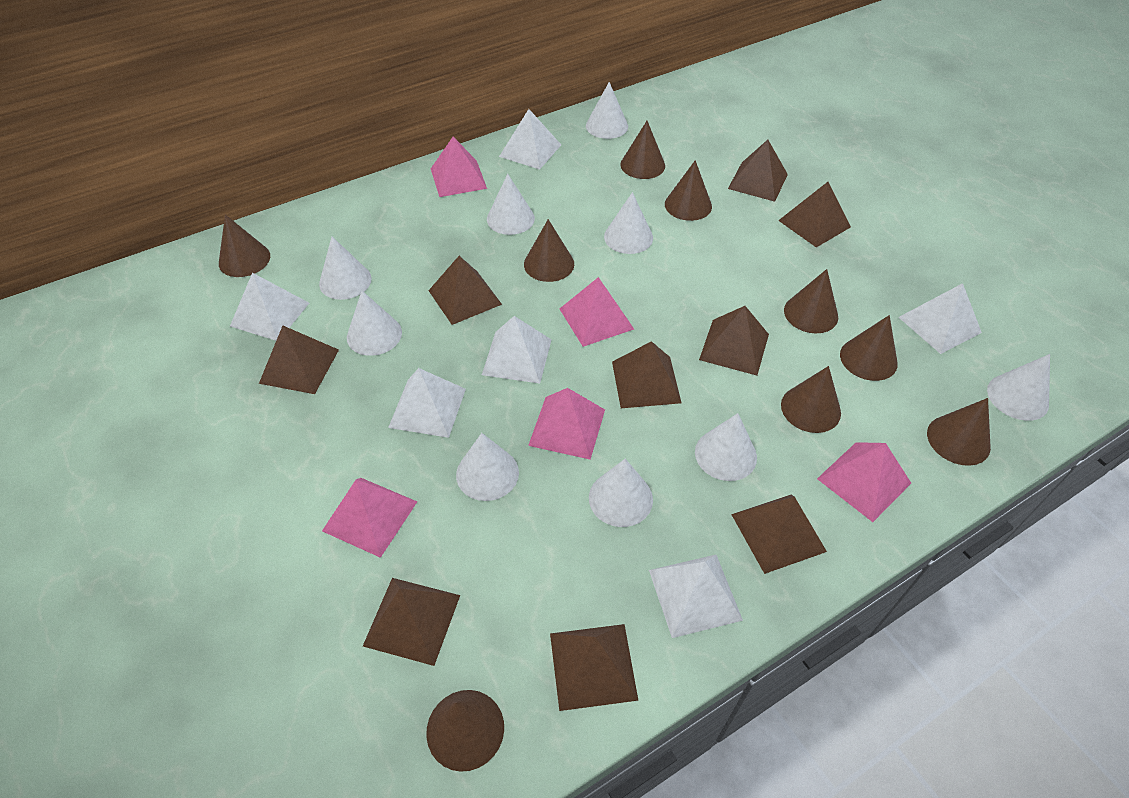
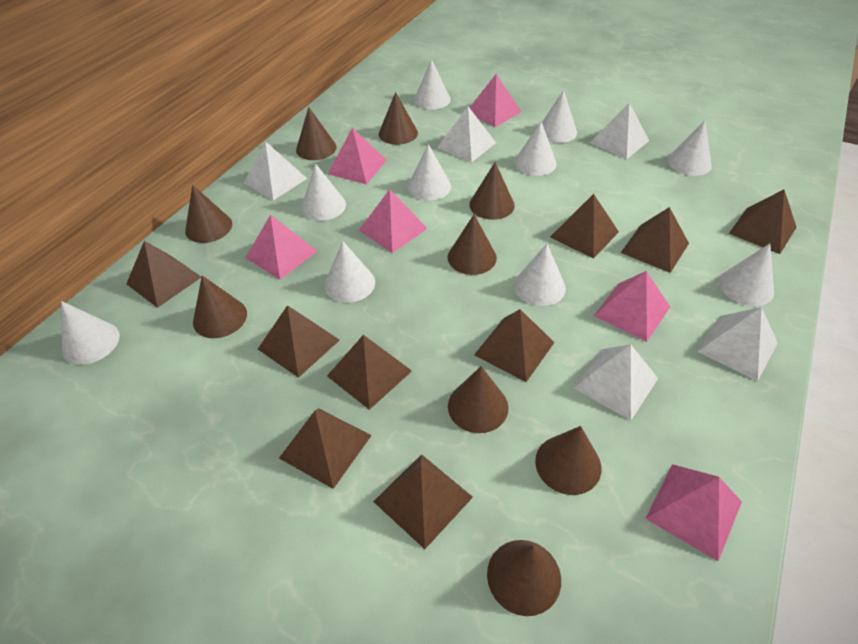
pink pyramid: [322,478,417,558] [431,137,487,197] [528,388,605,459] [560,277,634,347] [817,442,911,522] = 5 -> [246,214,317,280] [328,128,387,185] [359,189,428,253] [469,74,522,127] [594,271,670,342] [645,464,742,561] = 6
white cone: [319,237,372,300] [347,291,402,356] [456,433,519,501] [487,174,535,235] [586,82,628,139] [589,459,653,527] [604,192,653,254] [695,413,757,481] [987,354,1050,421] = 9 -> [61,301,120,365] [301,163,346,221] [324,241,375,302] [408,144,451,200] [414,59,451,110] [514,121,557,176] [514,244,566,306] [542,90,577,143] [668,120,712,176] [719,243,774,306] = 10
white pyramid: [230,273,309,341] [388,368,466,438] [482,316,552,384] [499,109,561,169] [649,555,743,638] [899,283,982,354] = 6 -> [244,141,307,200] [437,107,496,163] [574,344,658,421] [590,103,649,159] [697,307,778,381] = 5

